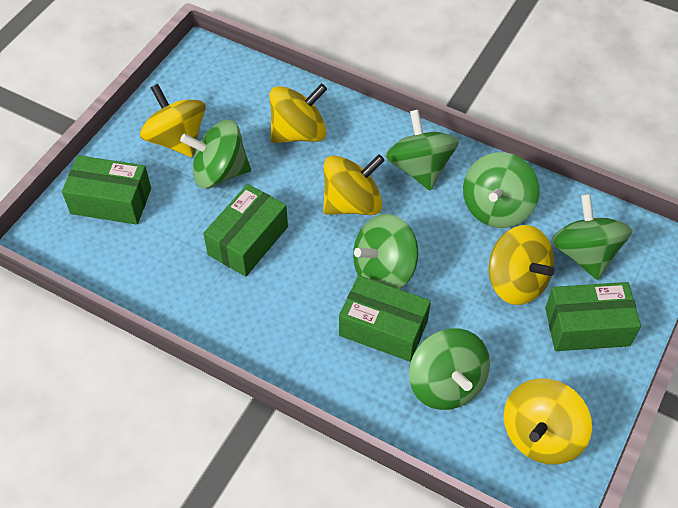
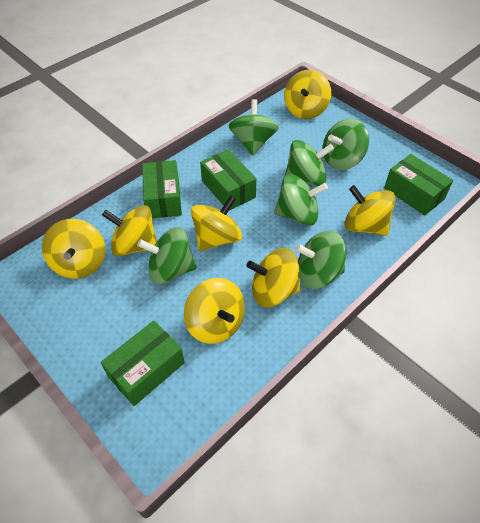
yellow spinning top: [140,84,206,157] [270,83,327,143] [323,154,385,215] [489,225,555,305] [504,378,592,465] = 5 -> [42,219,105,279] [102,205,157,256] [184,278,245,344] [191,195,242,251] [247,248,301,307] [284,70,331,119] [345,185,396,236] = 7

